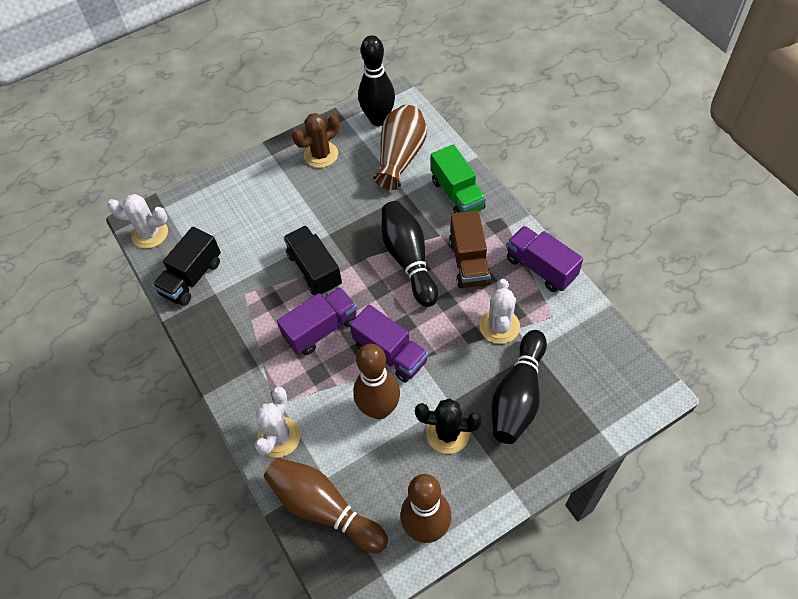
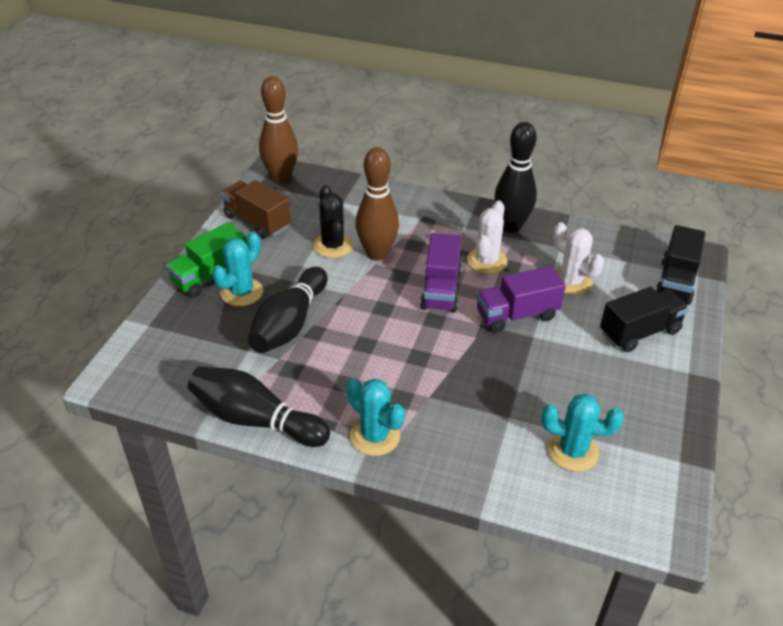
brown bowling pin: [264,457,388,553] [353,344,400,419] [400,474,452,543] = 3 -> [259,76,298,183] [356,147,399,261] = 2
brown cactus: [292,113,339,168] = 1 -> none = 0
brown vase: [373,105,427,190] = 1 -> none = 0
purple truck: [277,287,357,355] [350,305,428,383] [507,226,583,292] = 3 -> [420,233,462,313] [476,266,566,333] = 2
turquoise cactus: none = 0 -> [212,232,263,306] [346,378,405,456] [542,394,624,472] = 3
white cactus: [107,194,168,249] [255,387,301,457] [479,279,520,344] = 3 -> [467,201,508,274] [553,222,604,295] = 2

